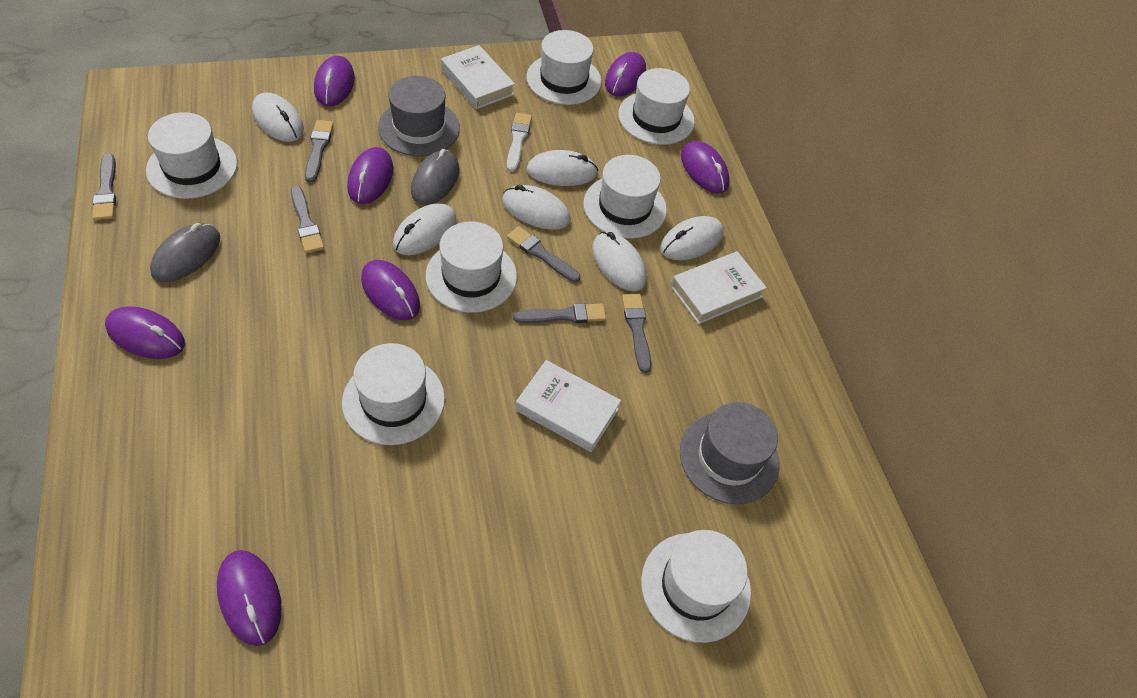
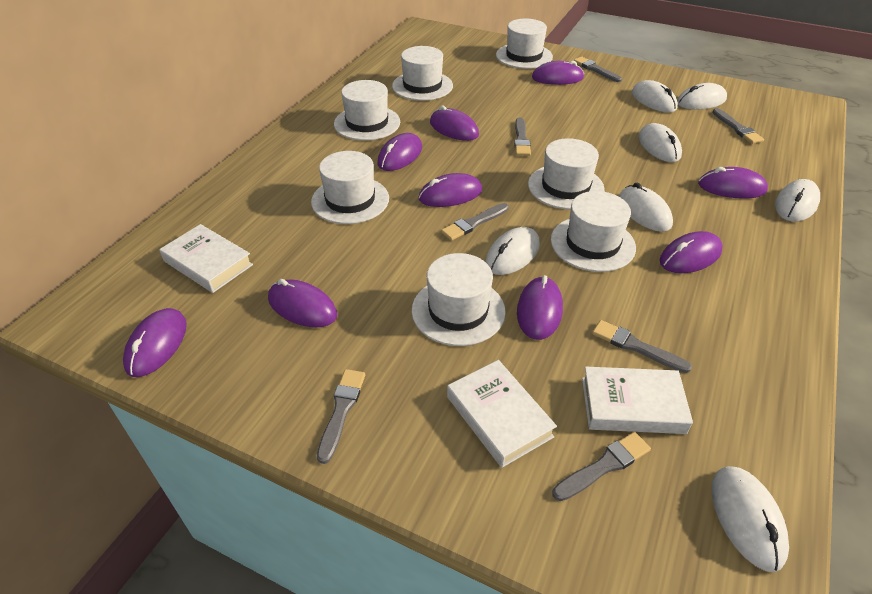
grey brush: [92,154,116,220] [291,186,324,253] [305,120,334,183] [507,226,581,283] [513,303,606,323] [622,294,651,373] = 6 -> [317,369,365,464] [441,203,509,241] [514,118,531,156] [552,432,651,501] [573,57,622,82] [592,320,692,373] [712,108,764,144] = 7
grey hat: [378,76,460,156] [680,402,780,504] = 2 -> none = 0
grey mouse: [150,223,220,282] [411,149,459,205] = 2 -> none = 0
purple mouse: [105,306,185,359] [217,550,282,646] [314,56,355,106] [347,147,393,204] [361,260,420,320] [605,52,646,97] [681,141,730,193] = 7 -> [123,308,187,377] [268,279,337,328] [378,133,422,171] [419,173,483,207] [430,106,479,141] [517,275,563,340] [532,61,584,85] [659,231,723,273] [698,167,768,199] = 9
white brush: [507,113,532,172] = 1 -> none = 0
white mouse: [252,93,304,142] [393,203,456,255] [502,185,571,230] [526,150,598,186] [592,232,647,291] [661,216,724,260] = 6 -> [485,227,540,275] [619,183,673,232] [632,80,678,113] [639,123,682,162] [677,83,727,110] [712,466,789,572] [775,179,820,222] = 7

